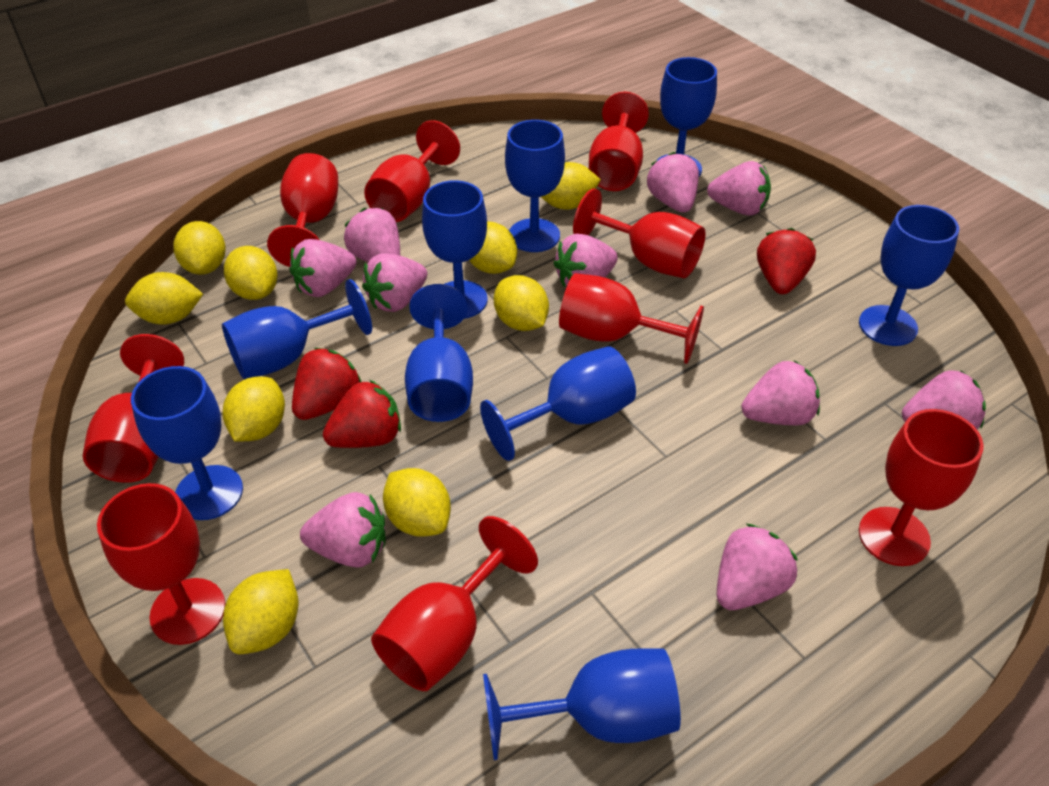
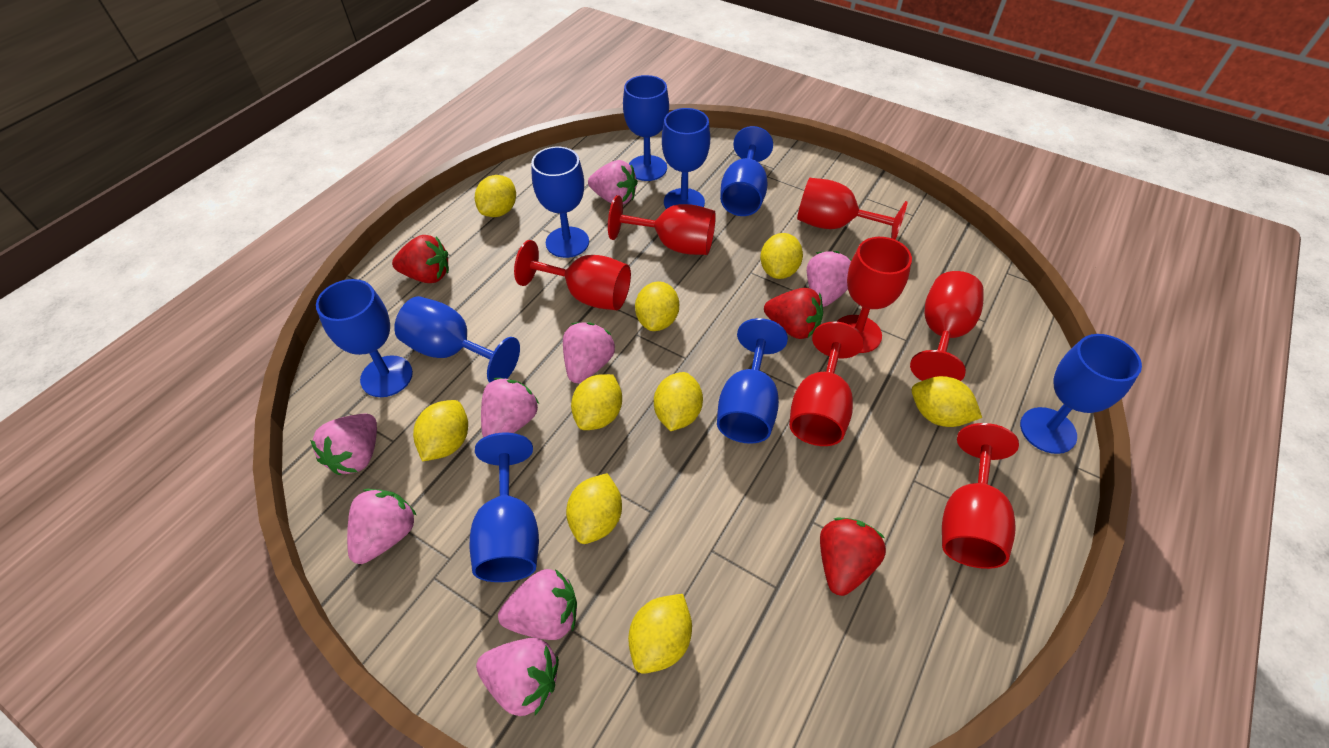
pink strawberry: [290,239,356,297] [300,492,386,568] [344,208,400,262] [362,253,427,312] [553,234,618,287] [647,152,699,213] [707,161,771,216] [717,524,798,610] [741,360,820,425] [902,370,986,429] = 10 -> [310,413,377,475] [347,489,417,564] [476,638,559,716] [481,378,539,437] [498,569,577,640] [563,322,615,383] [588,160,638,204] [807,251,852,307] = 8
red goblet: [83,334,184,483] [97,483,226,645] [267,153,338,267] [364,120,460,222] [371,516,538,691] [559,273,704,364] [573,188,706,278] [589,92,649,191] [859,409,984,566] = 9 -> [514,240,631,310] [608,195,716,255] [789,321,864,446] [797,178,908,240] [837,237,912,353] [910,271,984,381] [942,423,1019,569] = 7

